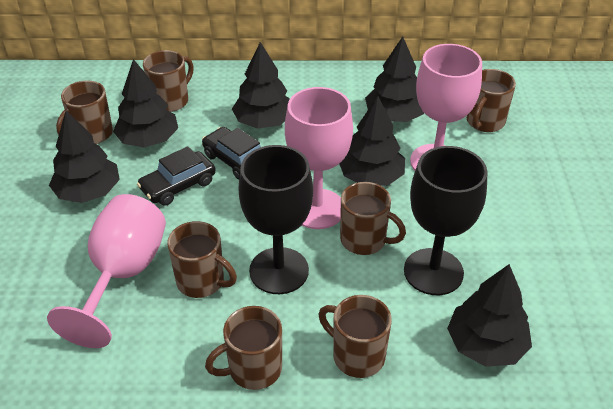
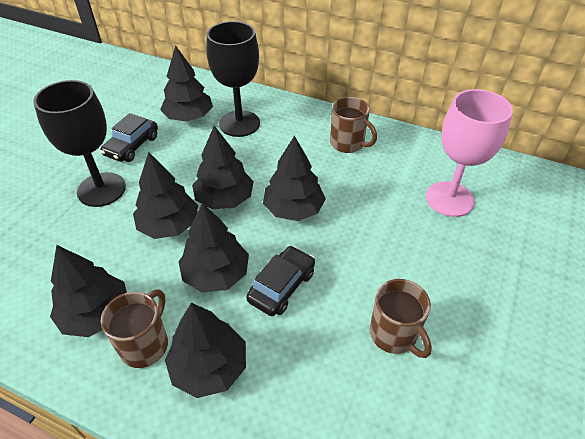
black tree: [49,111,120,203] [113,59,178,147] [232,42,290,129] [339,96,405,186] [365,37,424,122] [447,264,532,367] = 6 -> [50,245,127,337] [133,152,198,239] [160,45,213,122] [165,303,246,398] [178,203,249,293] [192,126,254,209] [263,136,326,221] = 7
brown mug: [56,80,113,144] [143,50,194,112] [167,221,237,298] [205,306,282,390] [319,295,392,378] [340,182,406,255] [467,69,516,132] = 7 -> [101,289,168,368] [330,97,377,153] [370,279,432,358] = 3
pink goblet: [47,194,166,348] [285,87,353,229] [410,44,482,170] = 3 -> [426,89,513,217] = 1

